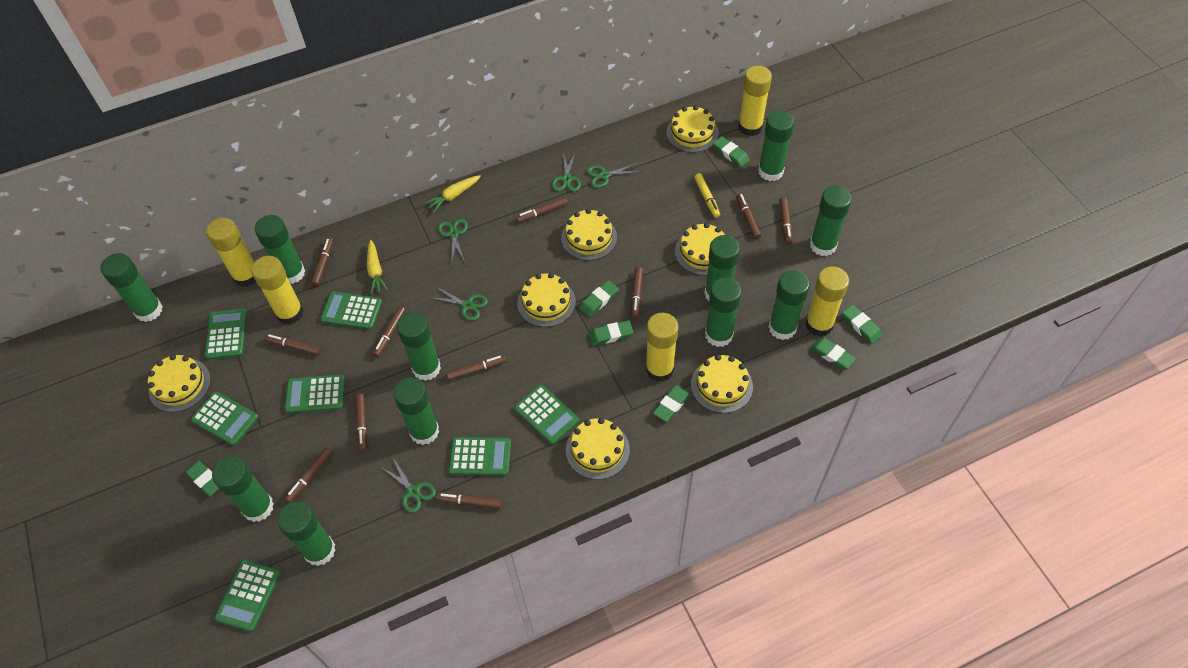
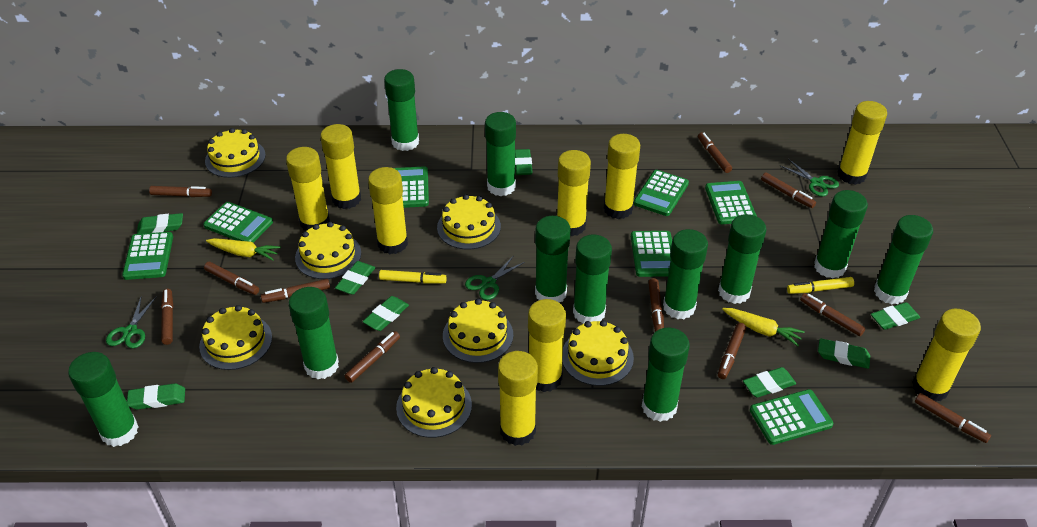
green eraser: [185,460,219,496] [579,280,619,317] [589,320,634,346] [653,385,691,422] [713,137,750,167] [810,338,856,369] [842,305,882,344] = 7 -> [127,383,185,410] [137,213,183,234] [335,261,375,295] [363,296,409,331] [515,149,533,175] [743,367,796,398] [818,338,870,369] [871,302,920,330] = 8
green scissors: [381,458,436,513] [432,287,488,321] [438,219,468,264] [552,153,581,191] [587,163,638,188] = 5 -> [106,297,156,348] [465,255,525,300] [781,159,839,197] = 3
yellow glue stick: [206,218,256,287] [251,256,304,325] [646,313,679,382] [738,66,772,136] [805,266,849,337] = 5 -> [286,147,330,231] [320,124,361,209] [368,167,408,254] [498,351,538,446] [528,299,566,392] [557,150,591,236] [604,134,640,219] [837,101,887,185] [912,309,981,401] = 9
yellow marker: [694,173,720,218] = 1 -> [379,270,447,284] [787,277,854,294] = 2

